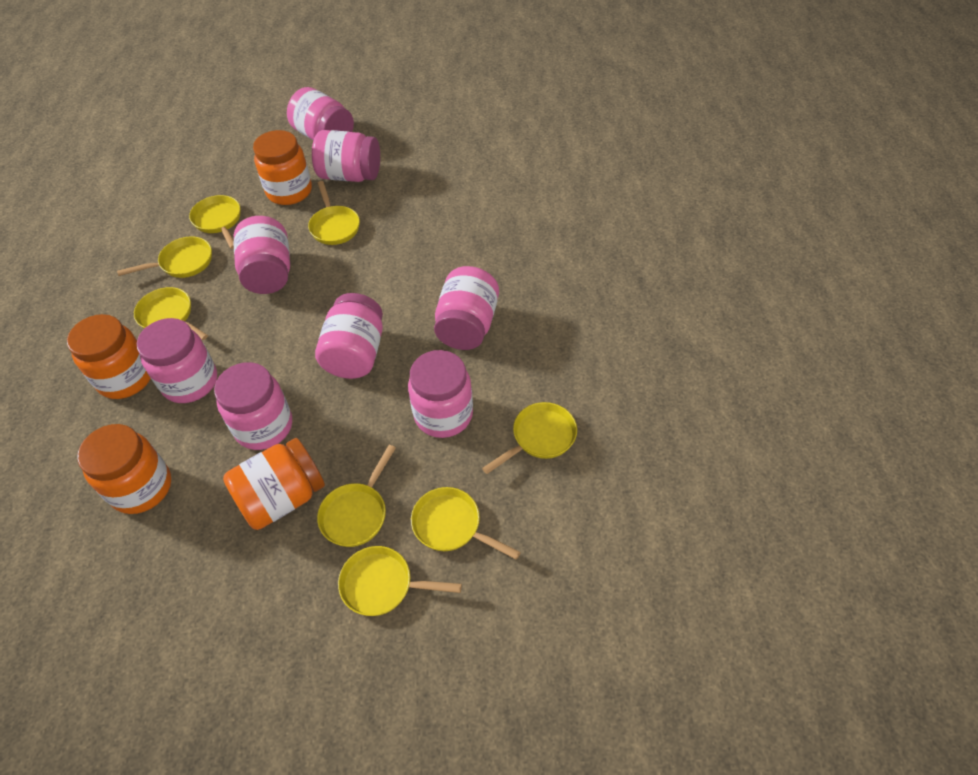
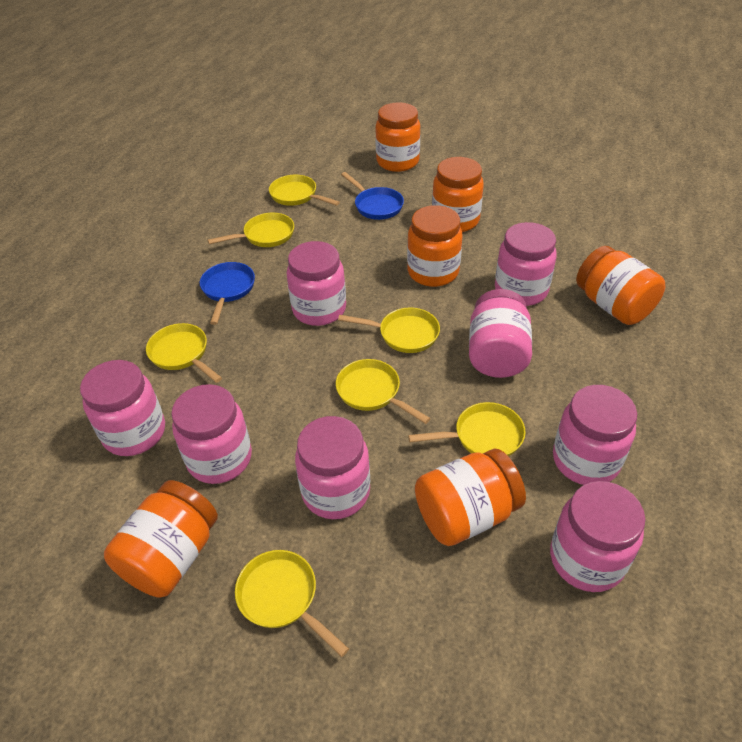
blue pan: none = 0 -> [200,262,255,325] [341,172,404,220] = 2
orange jar: [67,314,151,399] [77,424,171,514] [223,438,325,530] [253,130,312,205] = 4 -> [104,480,218,598] [375,102,420,172] [407,205,463,287] [415,449,526,546] [432,157,484,232] [576,246,665,325] = 6
yellow pan: [117,237,212,278] [134,287,208,340] [189,195,240,249] [308,181,360,245] [317,445,396,547] [338,546,462,616] [411,487,521,560] [482,402,577,474] = 8 -> [146,323,222,383] [208,213,294,247] [235,550,349,657] [269,175,340,206] [336,359,431,424] [338,308,440,353] [408,402,526,456] = 7

